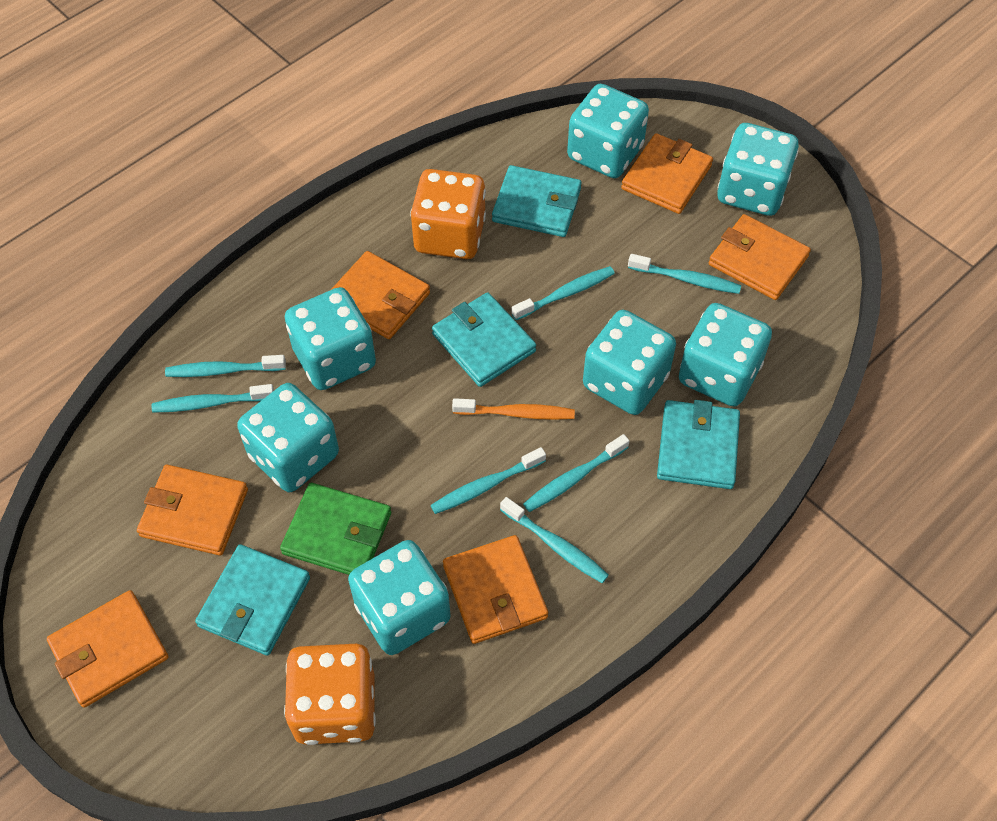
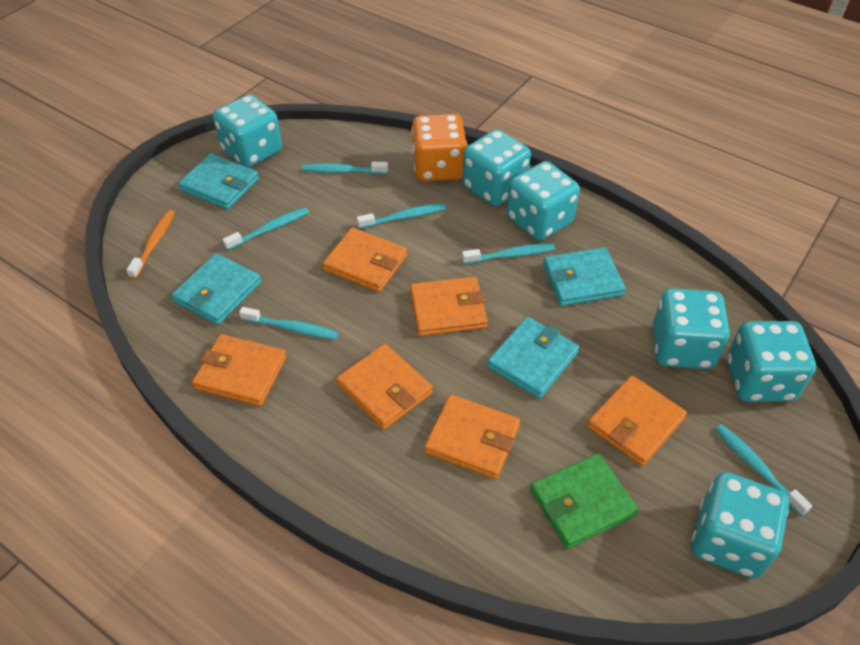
orange dice: [284,644,376,745] [410,169,486,259] = 2 -> [412,114,467,181] = 1
turquoise dice: [237,383,339,492] [285,287,376,390] [348,540,451,655] [567,84,649,178] [583,310,676,415] [679,303,772,406] [717,123,799,216] = 7 -> [213,94,282,168] [462,129,531,206] [507,161,580,241] [653,288,730,369] [691,472,789,578] [727,321,816,402] = 6
turquoise toothbrush: [152,384,274,413] [165,355,286,377] [431,447,546,514] [500,497,609,583] [512,266,615,320] [523,434,629,512] [628,254,741,294] = 7 -> [223,207,309,250] [239,307,339,340] [302,162,388,174] [356,203,446,229] [462,243,555,264] [715,424,812,516] = 6

